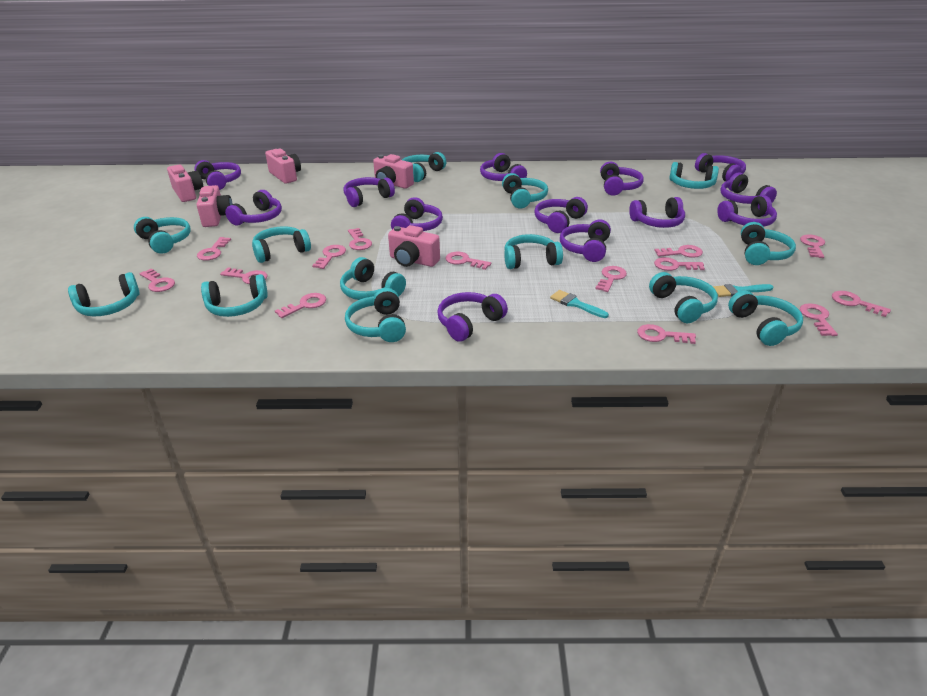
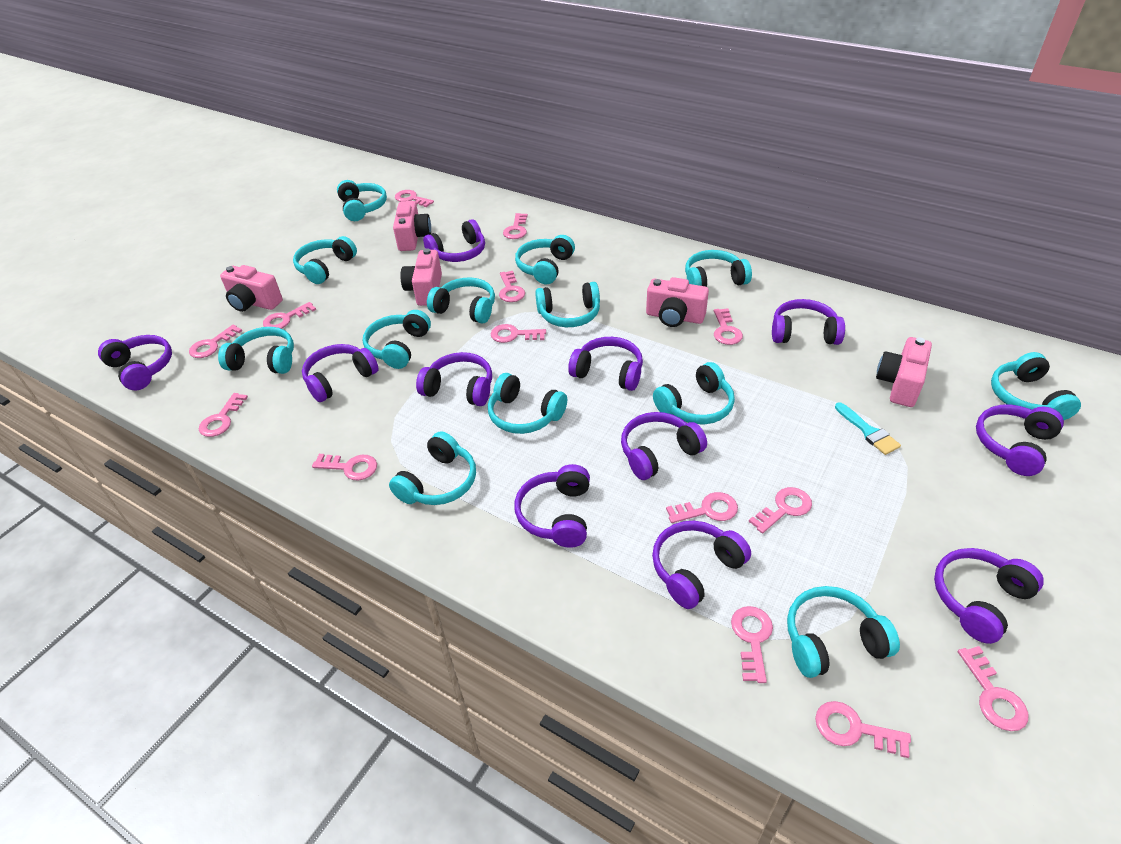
purple headphones: [194,160,241,190] [225,190,282,225] [343,177,395,207] [391,197,443,231] [437,292,508,342] [480,153,527,181] [534,197,588,233] [560,219,611,262] [600,161,644,196] [629,197,685,228] [695,153,746,182] [717,196,777,227] [720,173,777,204] = 13 -> [98,335,172,390] [302,344,378,402] [416,352,492,406] [423,219,485,262] [514,464,590,548] [568,337,643,391] [621,412,707,480] [652,521,751,609] [772,299,845,345] [934,548,1044,644] [976,405,1064,476] = 11
turquoise brush: [550,290,609,318] [713,284,773,297] = 2 -> [835,402,901,455] = 1

